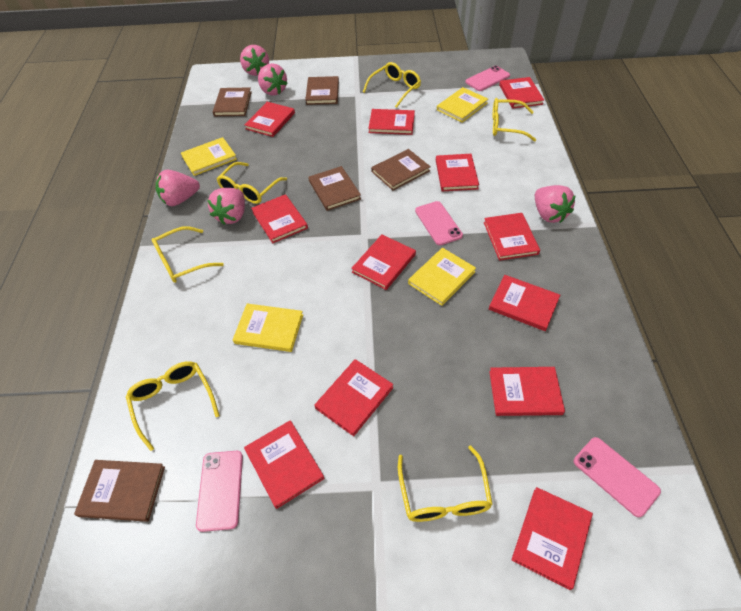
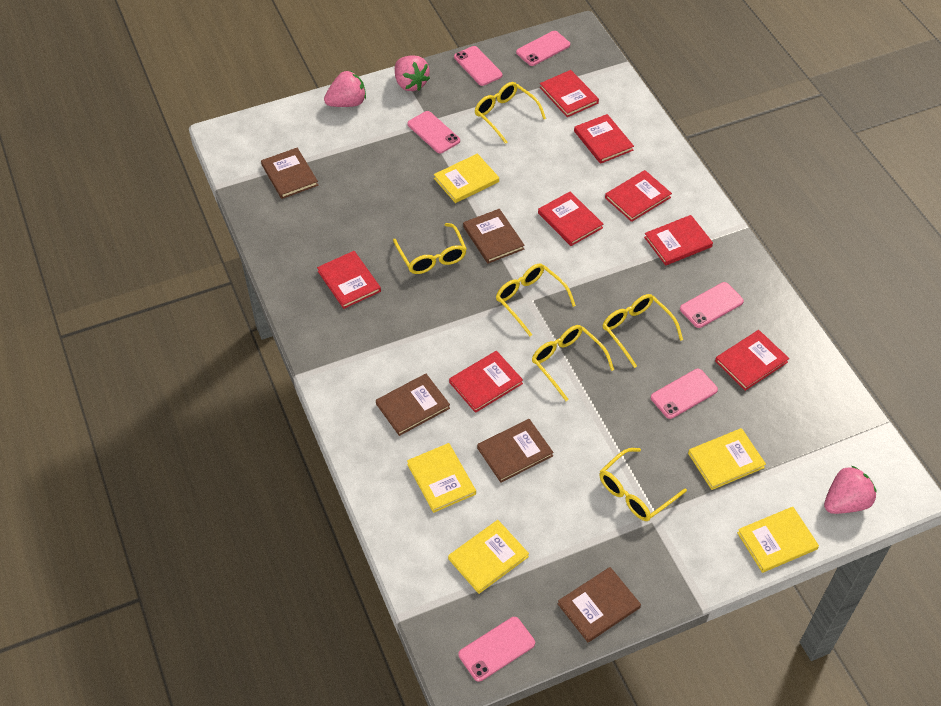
pink phone: [196,451,243,532] [415,201,463,245] [466,66,510,91] [574,437,661,517] = 4 -> [407,111,460,153] [454,46,503,86] [459,617,535,682] [516,31,570,66] [651,369,718,419] [680,282,744,328] = 6
pink strawberry: [156,170,200,206] [208,188,245,225] [240,45,269,76] [258,63,288,96] [535,185,576,223] = 5 -> [324,71,366,107] [395,55,430,91] [824,466,876,514] = 3
red book: [244,420,325,509] [245,102,295,137] [251,194,308,243] [314,359,393,436] [351,235,416,290] [368,109,415,135] [436,154,479,191] [484,213,540,261] [489,275,560,331] [489,367,565,416] [499,77,544,109] [511,487,593,590] = 12 -> [317,251,381,309] [449,351,523,413] [538,191,603,246] [540,70,599,117] [574,114,634,164] [605,170,672,222] [644,215,713,266] [715,330,789,391] = 8
yellow book: [181,137,237,176] [233,303,303,352] [408,248,476,306] [437,87,488,123] = 4 -> [407,443,476,513] [434,154,499,203] [448,520,529,594] [688,428,766,490] [737,507,819,573] = 5

